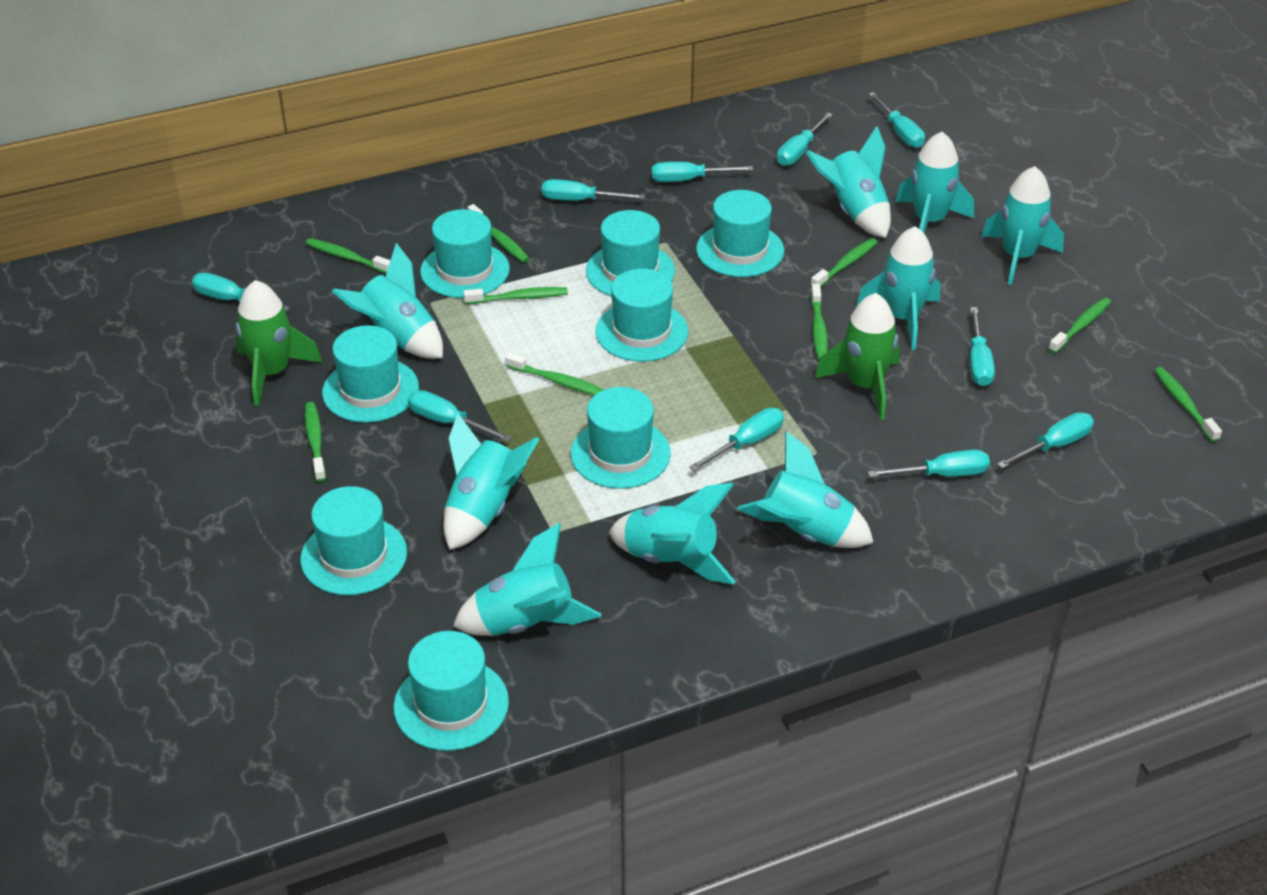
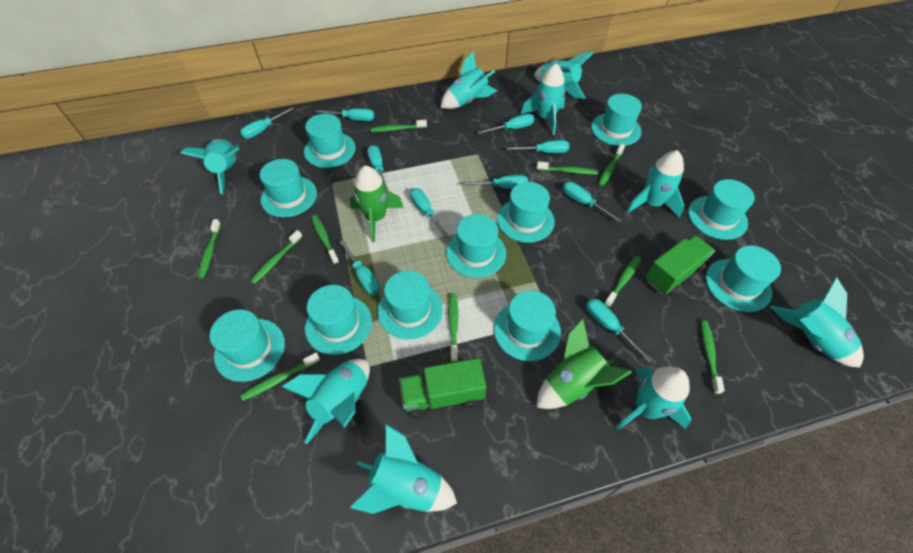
green toothbrush: [305,238,391,273] [305,402,326,482] [464,287,568,304] [468,204,530,263] [505,353,604,395] [810,238,878,288] [811,284,828,360] [1048,298,1111,353] [1154,367,1222,442] = 9 -> [198,219,221,279] [240,353,320,401] [250,230,303,284] [311,215,339,264] [371,120,427,132] [448,293,458,362] [537,162,598,175] [598,144,625,186] [604,256,641,307] [701,320,725,394] = 10
green truck: none = 0 -> [399,358,487,418] [645,235,715,296] = 2
turquoise hat: [300,486,407,595] [322,325,419,423] [394,631,509,751] [420,209,510,298] [571,387,671,489] [586,210,675,296] [595,269,688,362] [696,190,784,277] = 8 -> [209,309,285,382] [260,159,317,217] [304,114,356,168] [305,285,372,355] [377,271,443,339] [446,214,506,278] [494,290,561,361] [497,182,555,243] [591,94,642,146] [688,179,755,240] [706,246,781,312] = 11

